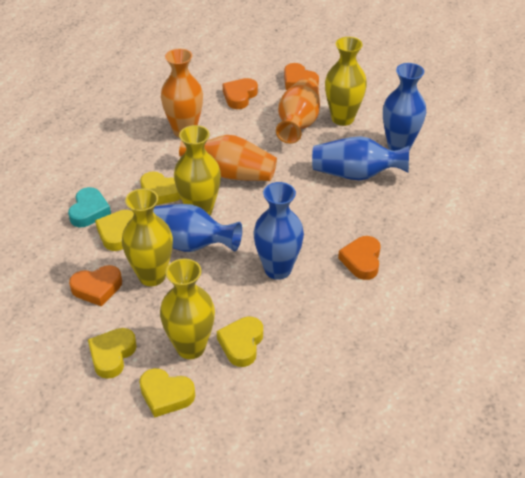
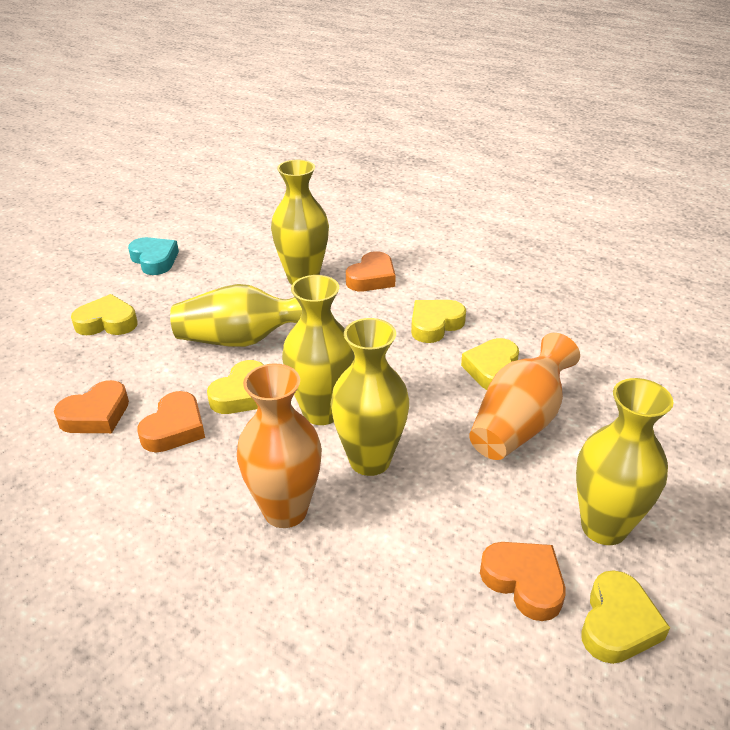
blue vase: [153,204,242,252] [253,182,304,280] [312,136,409,180] [383,63,426,151] = 4 -> none = 0
orange vase: [161,49,203,138] [179,135,277,181] [276,77,320,144] = 3 -> [237,363,322,528] [469,333,580,460] = 2
yellow vase: [122,188,173,286] [160,258,215,359] [174,125,221,215] [325,37,367,126] = 4 -> [170,284,302,347] [271,160,329,285] [282,275,355,425] [331,318,409,476] [576,378,674,545] = 5

